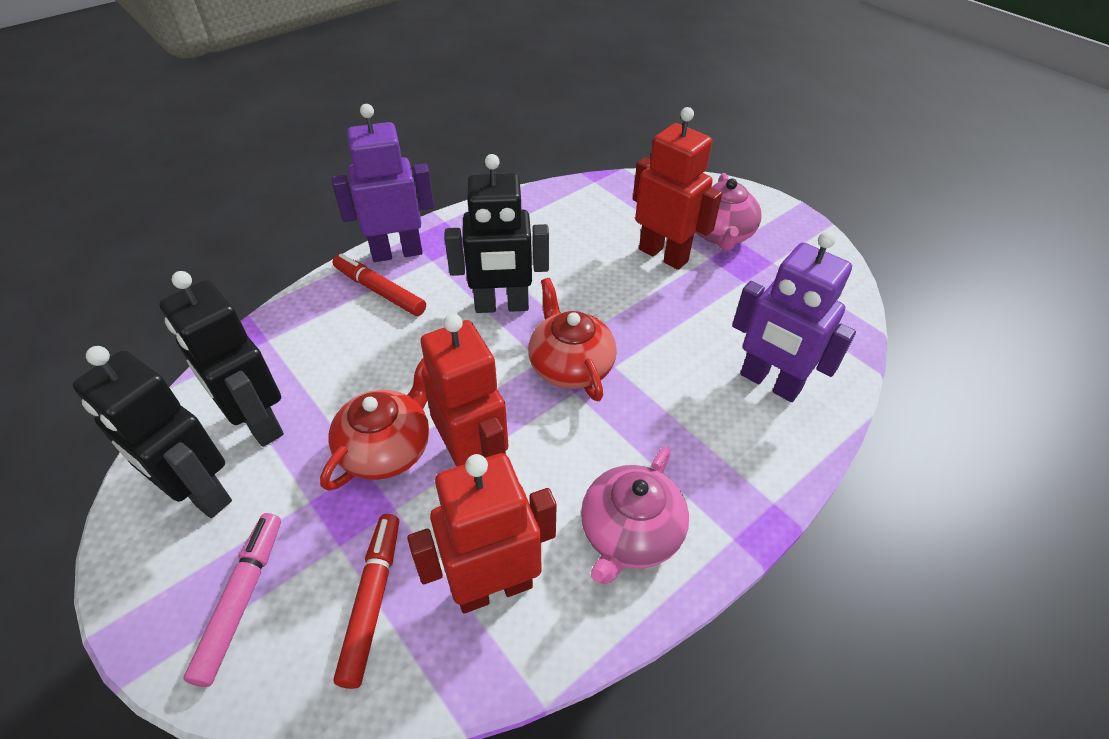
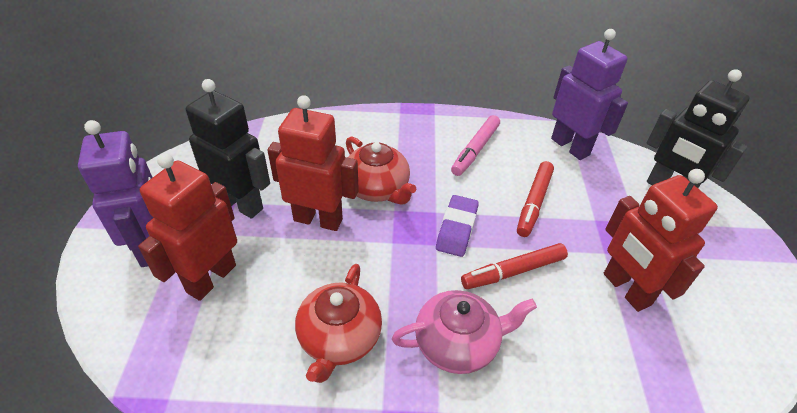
black robot: [73,346,232,518] [159,271,284,447] [444,154,549,313] = 3 -> [186,79,270,219] [647,69,750,188] = 2
pink teapot: [581,446,689,584] [696,173,762,251] = 2 -> [392,290,537,374] = 1
purple eraser: none = 0 -> [436,195,479,257] = 1

